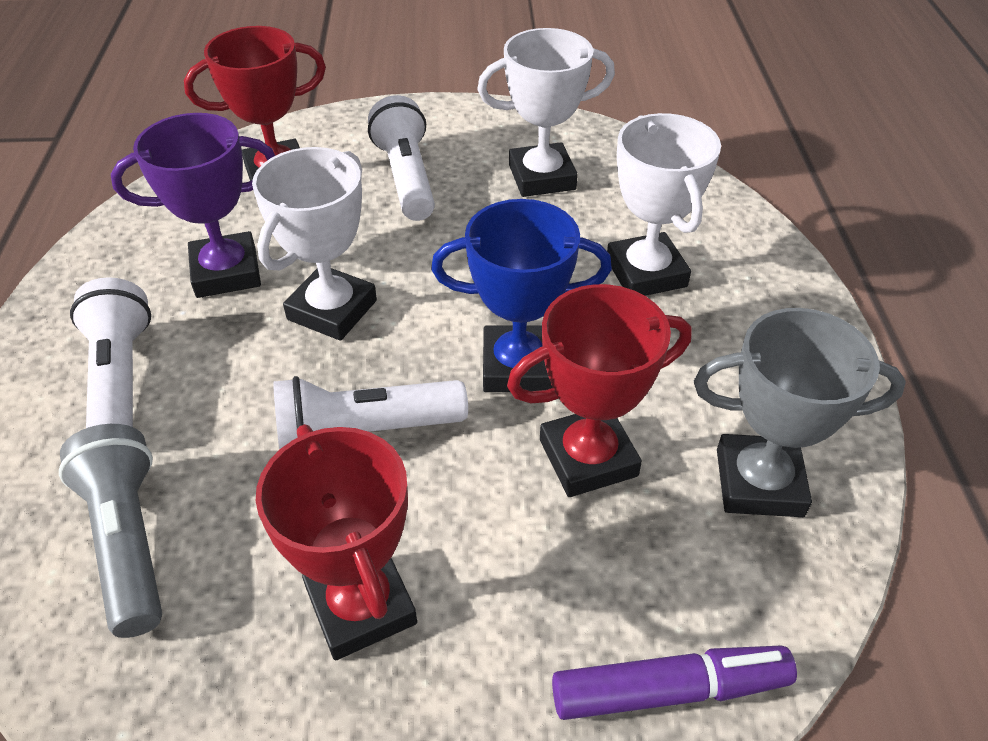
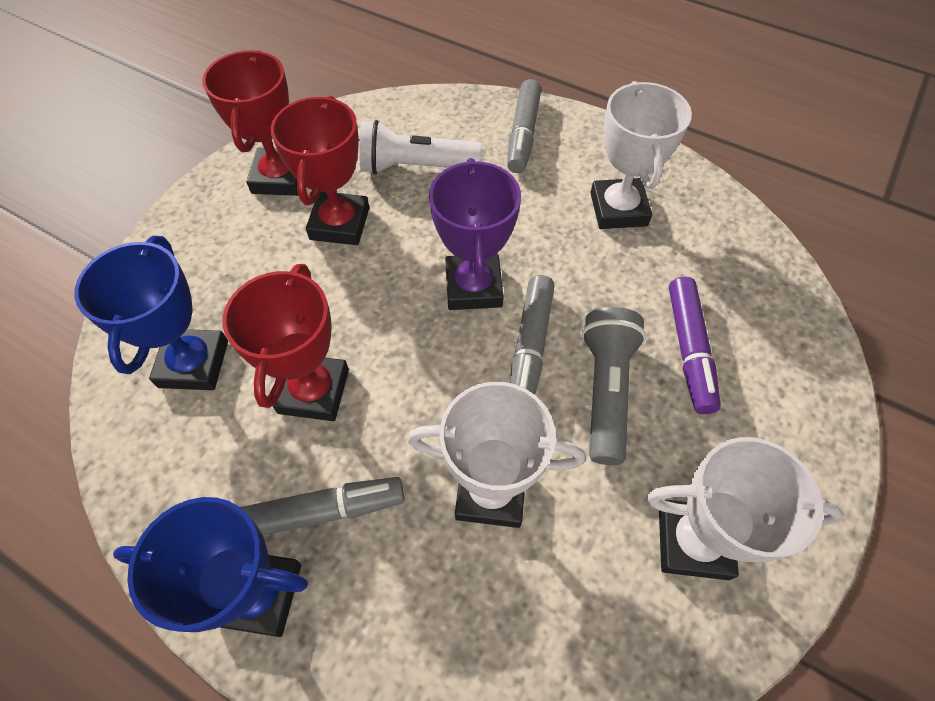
blue trophy: [431,199,612,392] = 1 -> [74,236,228,390] [113,497,308,637] = 2
grey marker: none = 0 -> [240,477,405,536] [507,79,541,173] [510,275,554,395] = 3
grey trophy: [694,308,906,517] = 1 -> none = 0
white flashlight: [70,277,151,428] [273,376,468,450] [368,95,435,221] = 3 -> [359,120,482,174] = 1

